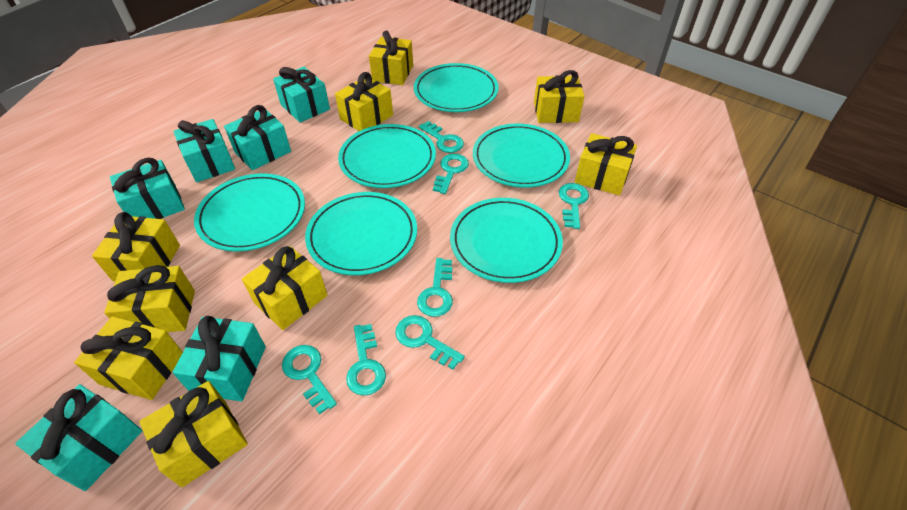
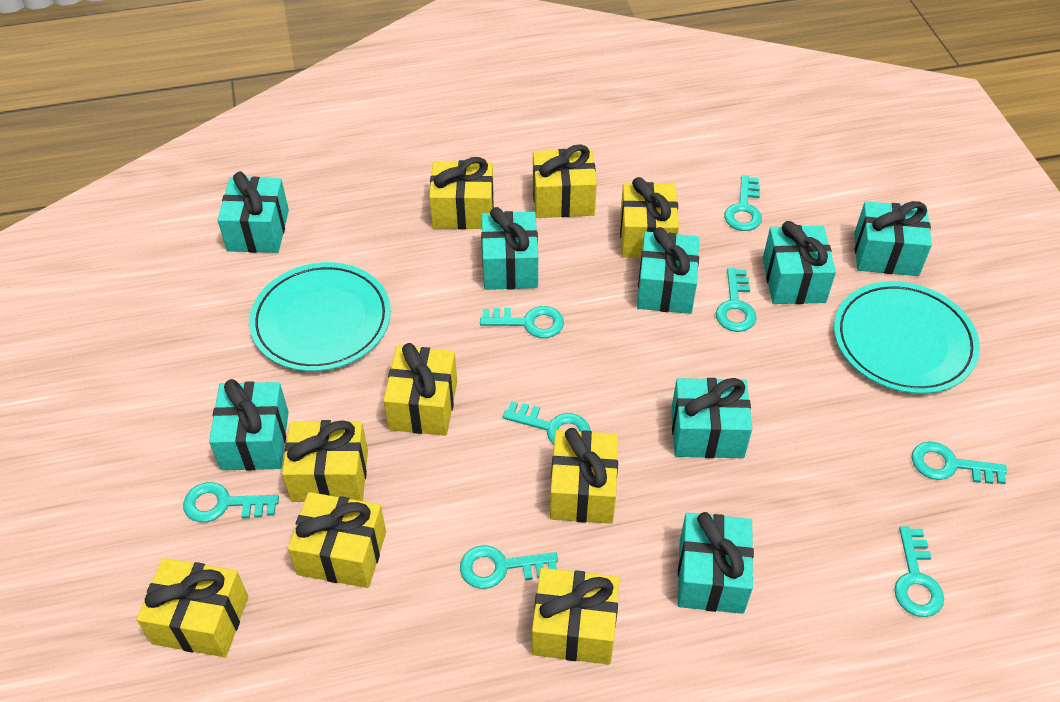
turquoise gift: [15,384,142,491] [110,158,185,219] [173,119,235,182] [173,316,266,401] [224,105,291,170] [273,67,330,123] = 6 -> [209,379,289,470] [217,171,289,253] [481,207,538,290] [637,227,699,314] [671,378,752,458] [678,512,754,614] [763,221,836,304] [854,201,932,276] = 8
turquoise key: [282,345,337,415] [346,324,386,396] [395,315,465,370] [417,258,453,317] [419,121,464,153] [433,154,469,194] [559,183,589,229] = 7 -> [183,482,279,522] [460,545,558,589] [480,306,564,338] [503,401,591,445] [716,268,757,332] [724,175,762,231] [894,526,944,617] [912,441,1007,484] = 8
turquoise plate: [194,173,305,251] [305,192,417,275] [338,124,436,188] [414,63,498,112] [450,198,563,283] [473,124,570,187] = 6 -> [249,262,391,371] [834,281,980,394] = 2

